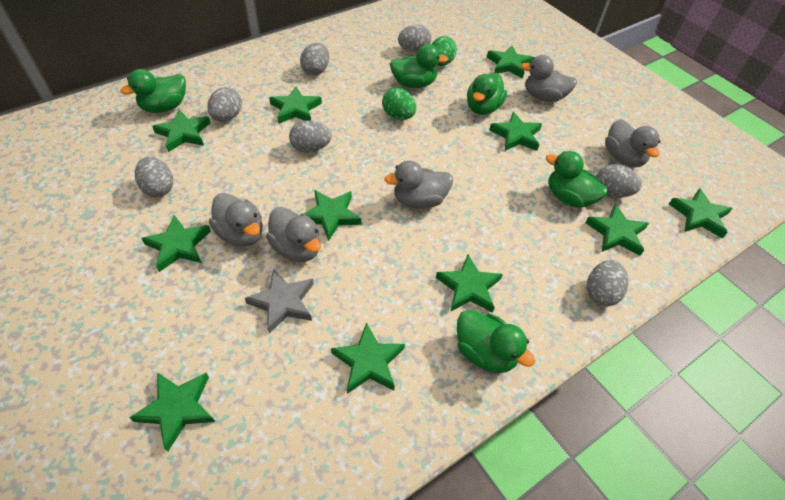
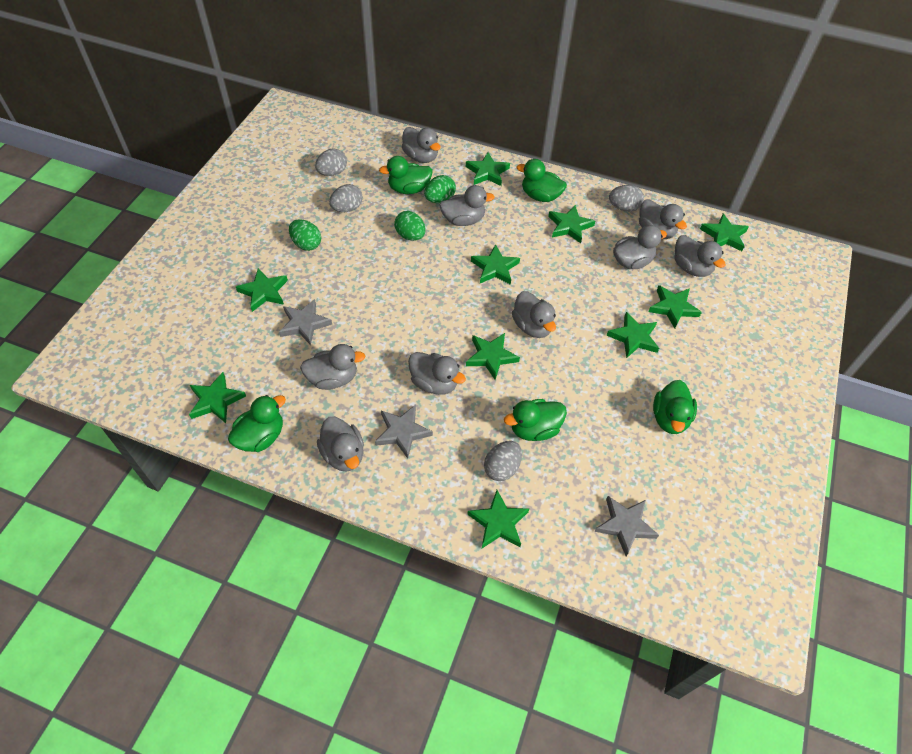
green egg: [382,88,416,120] [432,36,457,66] = 2 -> [289,219,321,251] [394,211,426,241] [424,175,456,203] = 3
green star: [130,372,215,452] [141,215,211,272] [152,110,210,152] [269,86,322,124] [303,190,361,241] [331,323,405,394] [436,255,503,313] [487,45,534,78] [489,112,542,151] [585,204,649,256] [669,188,733,238] = 11 -> [189,372,246,423] [236,268,288,312] [466,152,510,186] [466,333,520,380] [467,490,529,548] [471,244,520,285] [548,205,595,243] [606,312,659,358] [648,285,702,329] [700,214,749,251] = 10
grey duck: [209,193,263,247] [266,207,321,262] [384,161,453,209] [520,55,577,102] [605,119,661,168] = 5 -> [300,344,365,390] [317,416,364,472] [402,127,441,163] [408,352,466,395] [439,185,495,226] [512,291,556,338] [613,225,667,269] [639,199,687,239] [674,235,726,277] = 9
grey egg: [135,157,173,197] [207,87,242,121] [289,120,332,153] [300,43,329,76] [398,24,431,52] [587,260,628,306] [596,165,642,198] = 7 -> [315,148,347,176] [329,184,363,212] [484,441,522,481] [609,185,644,212] = 4
grey star: [245,269,313,334] = 1 -> [279,299,332,345] [375,405,433,459] [595,496,659,556] = 3

